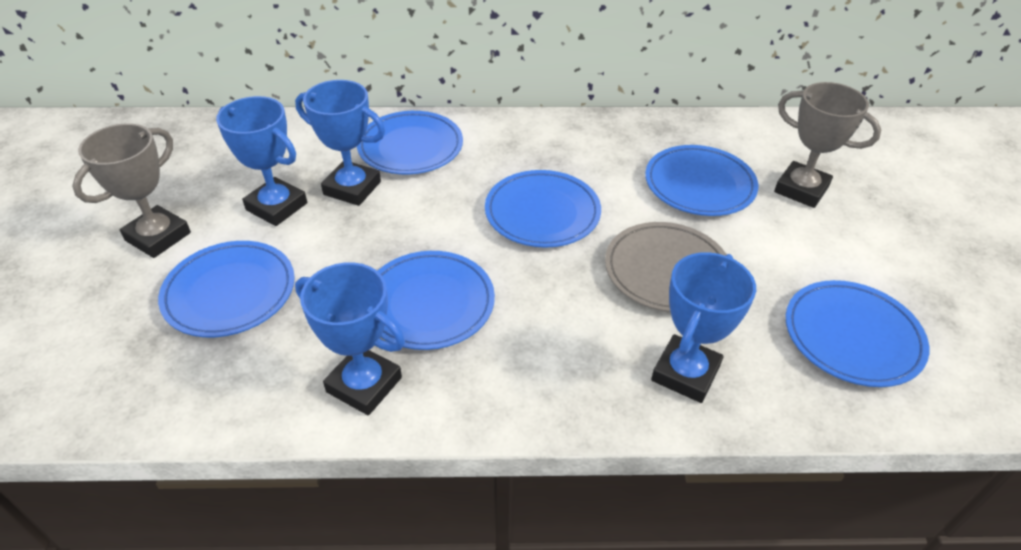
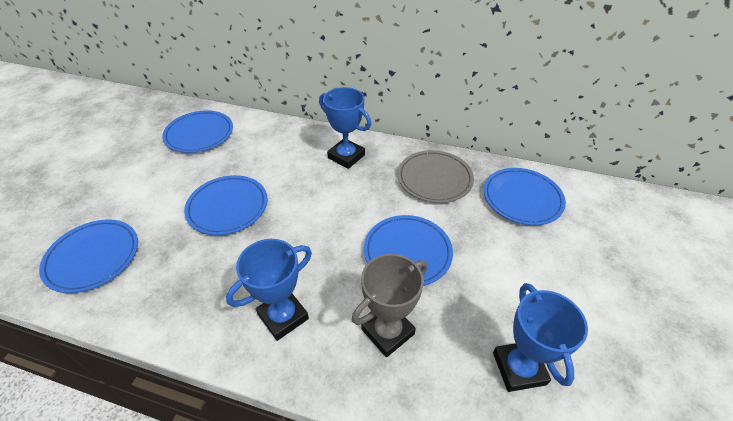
blue plate: [158,241,295,337] [357,111,463,174] [378,251,495,350] [485,170,601,248] [645,145,759,216] [785,280,929,387] = 6 -> [39,220,138,293] [162,110,233,153] [184,175,268,235] [364,215,453,286] [484,168,566,225] = 5
blue trophy: [216,96,307,226] [295,80,385,206] [295,262,405,415] [651,252,756,403] = 4 -> [226,239,312,341] [319,87,372,169] [493,283,588,392] = 3
grey trophy: [72,123,191,258] [774,82,881,208] = 2 -> [352,254,427,357] = 1

